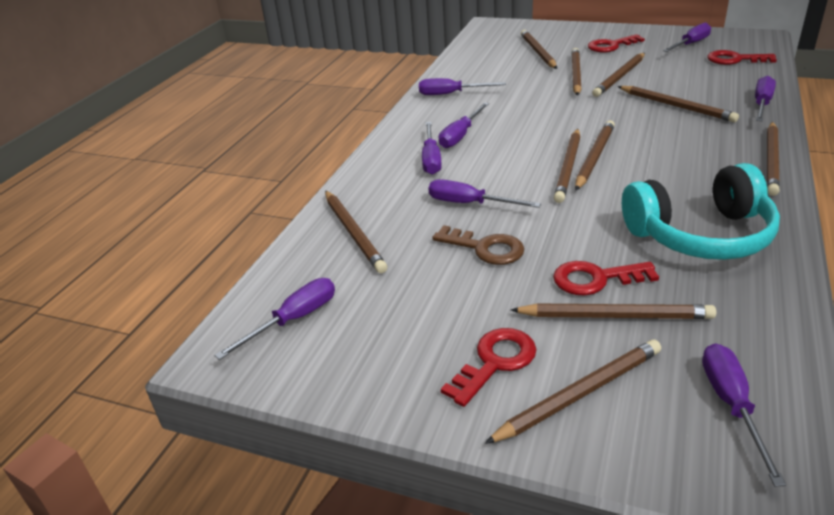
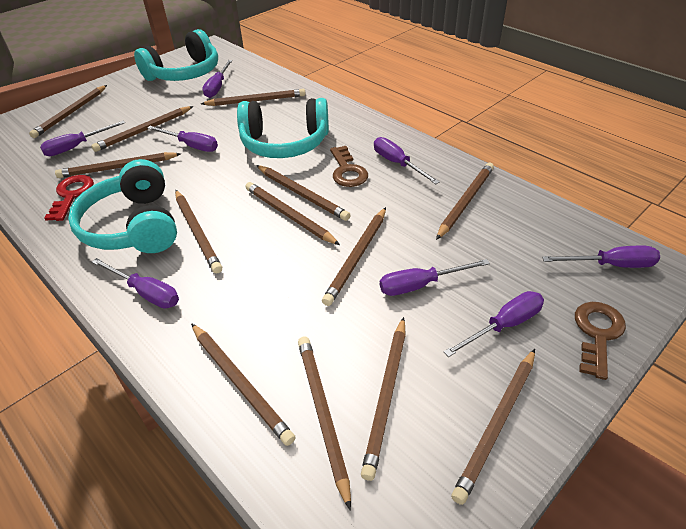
brown key: [432,225,524,265] = 1 -> [330,146,368,187] [575,302,626,380] = 2
brown pencil: [325,190,387,273] [485,339,661,444] [511,304,716,319] [521,30,557,69] [554,129,581,203] [571,48,582,96] [575,120,615,190] [592,53,645,97] [617,86,739,122] [767,122,780,196] = 10 -> [29,85,107,138] [55,152,181,178] [91,106,193,152] [175,190,222,274] [191,323,296,446] [201,89,306,106] [246,182,340,245] [256,165,350,221] [298,336,351,511] [322,207,386,306] [361,317,406,481] [436,163,494,240] [451,349,535,505] = 13
red key: [441,328,536,407] [553,261,659,296] [588,34,645,52] [707,50,777,65] = 4 -> [44,175,94,221] = 1
turquoise headphones: [622,163,780,260] = 1 -> [68,159,177,253] [134,29,218,81] [237,98,329,158] = 3

